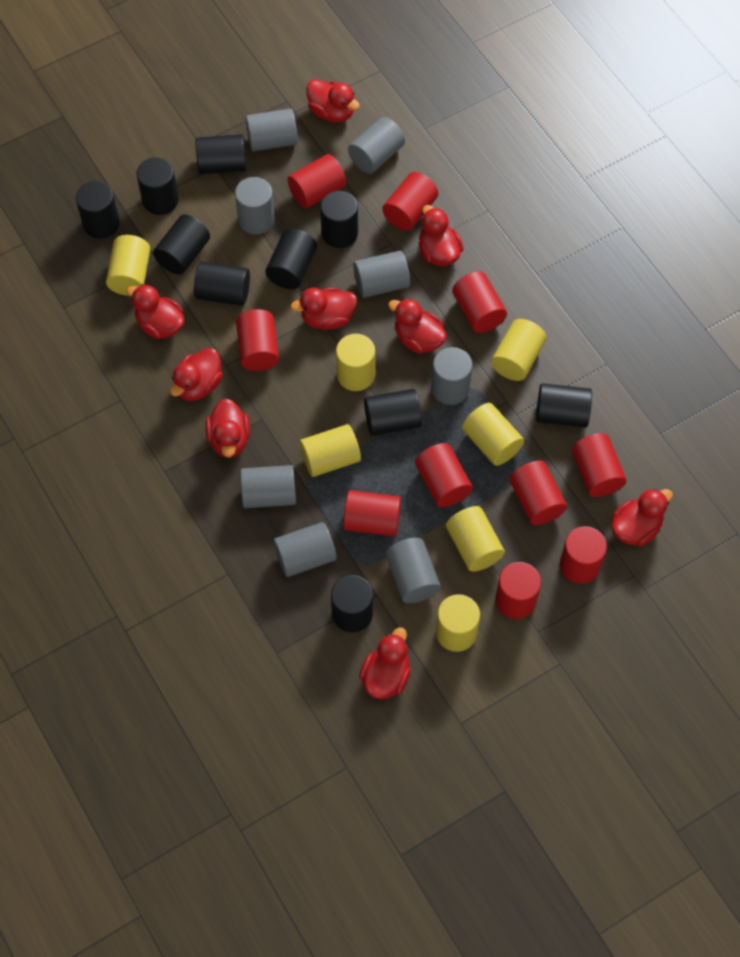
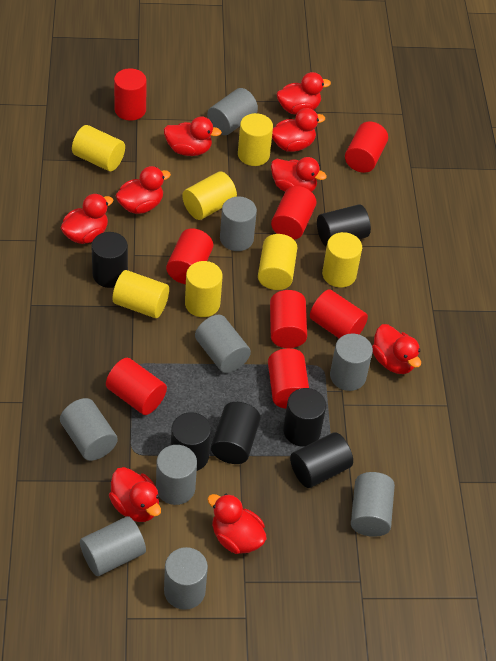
black cylinder: [76,181,120,239] [137,157,179,215] [153,214,210,275] [194,262,250,306] [196,134,246,174] [265,228,317,289] [320,191,358,248] [331,575,373,632] [364,389,422,436] [536,383,592,428] = 10 -> [91,232,128,288] [171,412,211,471] [211,402,261,464] [283,388,326,447] [290,432,353,488] [317,204,371,247] = 6
grey cylinder: [235,177,275,234] [240,465,296,508] [246,109,298,151] [273,522,337,577] [348,117,405,174] [353,251,410,298] [386,538,441,603] [431,347,472,405] = 8 -> [60,398,118,461] [80,516,146,576] [156,445,197,505] [164,547,208,610] [195,314,251,373] [207,88,258,135] [220,197,257,251] [330,333,373,391] [351,472,395,537] = 9
red cylinder: [236,309,279,371] [287,154,346,208] [343,490,401,537] [382,172,438,231] [415,443,473,507] [452,271,507,333] [495,562,541,619] [510,461,567,525] [560,526,607,584] [572,433,627,497] = 10 -> [106,358,167,415] [114,68,147,121] [166,228,213,284] [268,348,309,409] [270,290,307,348] [271,186,317,240] [310,289,368,338] [345,121,388,173] = 8

